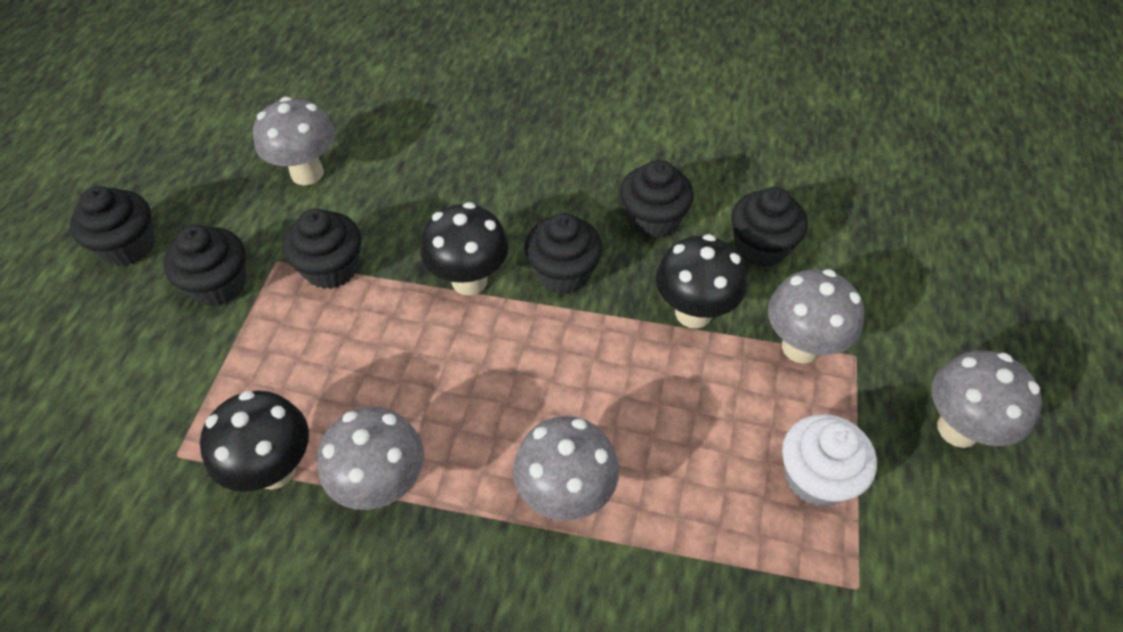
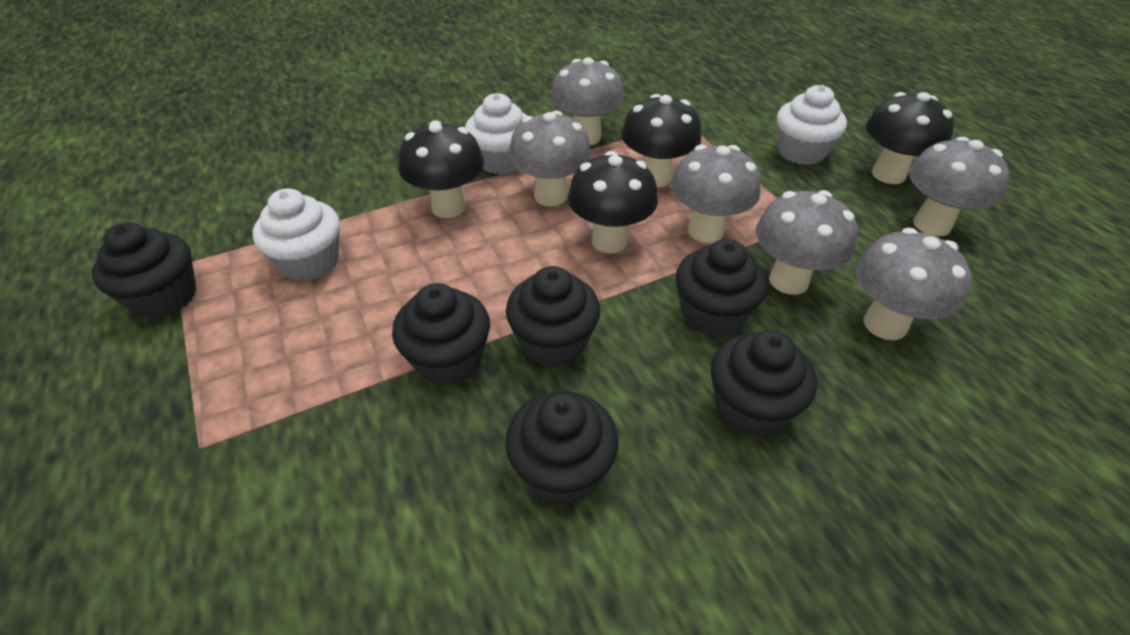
black mushroom: [200,391,309,492] [420,202,509,295] [656,234,747,329] = 3 -> [399,120,484,218] [568,151,658,253] [621,94,702,187] [866,92,954,184] = 4
grey mushroom: [253,97,335,185] [317,407,424,510] [513,416,619,521] [768,269,864,364] [932,351,1042,448] = 5 -> [509,111,592,207] [550,57,624,145] [671,145,761,243] [756,190,858,295] [856,228,972,340] [909,137,1009,237] = 6
white cupcake: [782,414,877,506] = 1 -> [253,188,340,281] [465,93,527,174] [777,85,847,165] = 3

